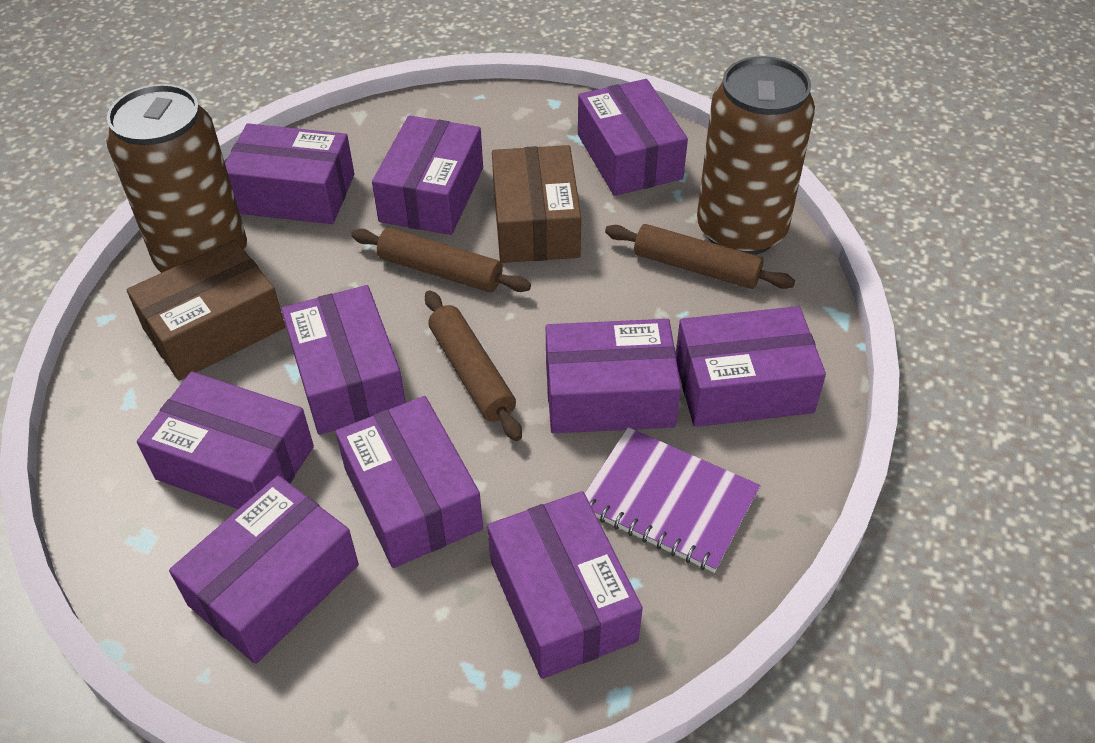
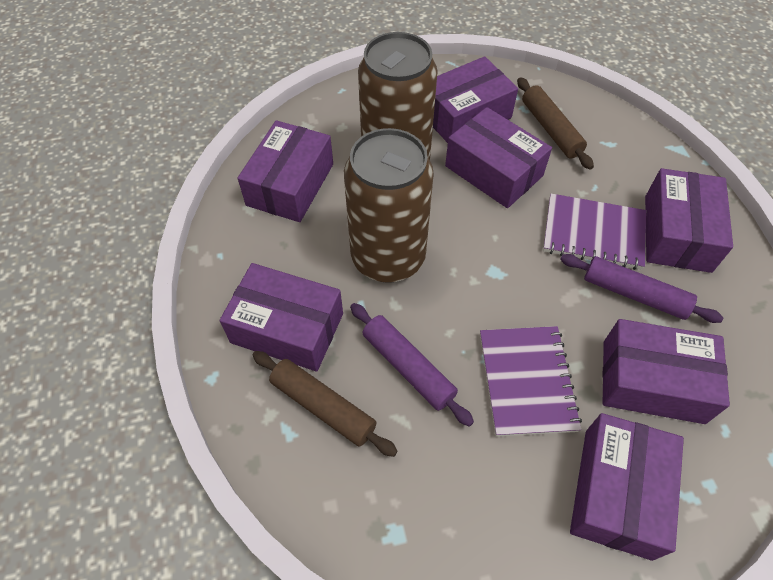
brown box: [127,240,285,380] [492,145,581,263] = 2 -> none = 0
brown rolling pin: [351,228,531,292] [425,290,522,441] [605,224,795,289] = 3 -> [253,351,398,457] [517,77,594,170] = 2
purple box: [137,372,314,509] [169,475,359,664] [225,124,354,224] [281,285,406,435] [335,396,483,568] [372,115,483,235] [487,491,643,679] [546,319,681,433] [578,79,688,196] [676,306,826,427] = 10 -> [220,263,343,372] [238,120,333,222] [433,56,518,143] [445,107,552,208] [570,413,684,561] [603,319,730,424] [645,168,733,273] = 7
purple notebook: [585,427,761,573] = 1 -> [480,326,582,437] [543,194,646,270] = 2
purple rolling pin: none = 0 -> [350,303,474,427] [560,254,723,323] = 2

